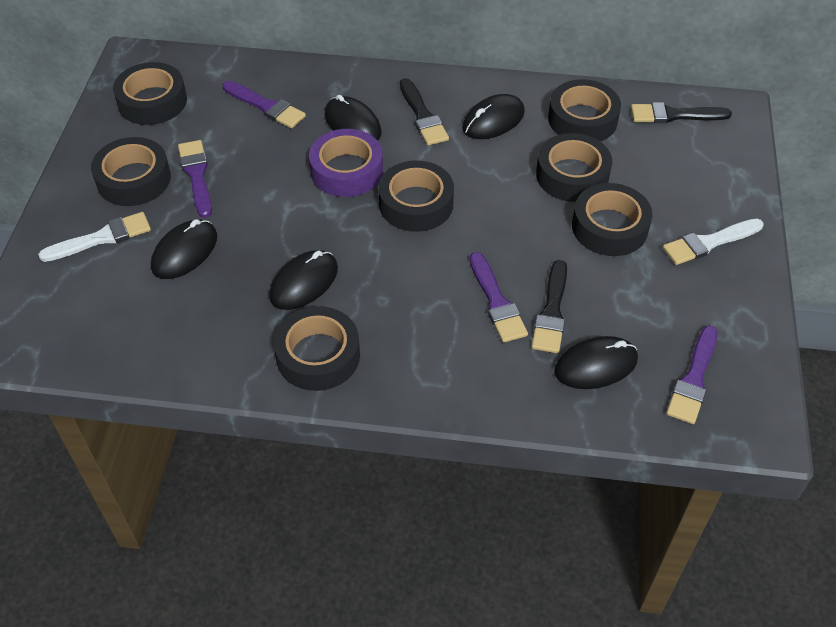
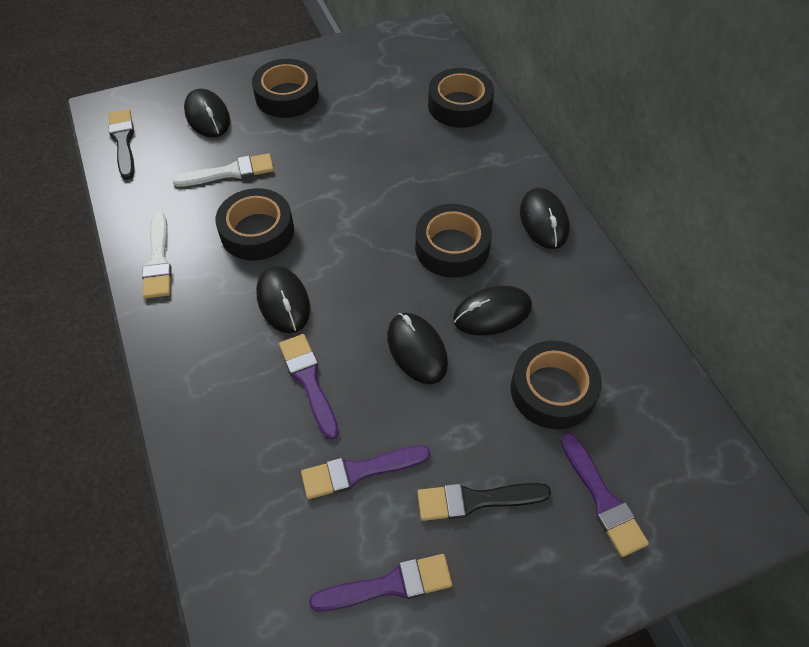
black brush: [400,78,449,146] [531,260,567,353] [631,102,732,123] = 3 -> [108,109,134,180] [417,483,551,521] = 2
black tape: [91,137,171,206] [113,62,187,125] [274,306,360,391] [378,160,454,232] [536,133,612,202] [548,79,621,141] [572,183,653,256] = 7 -> [215,188,294,261] [252,59,319,118] [415,204,492,278] [428,68,494,128] [511,341,602,429] = 5
purple tape: [309,129,383,197] = 1 -> none = 0

